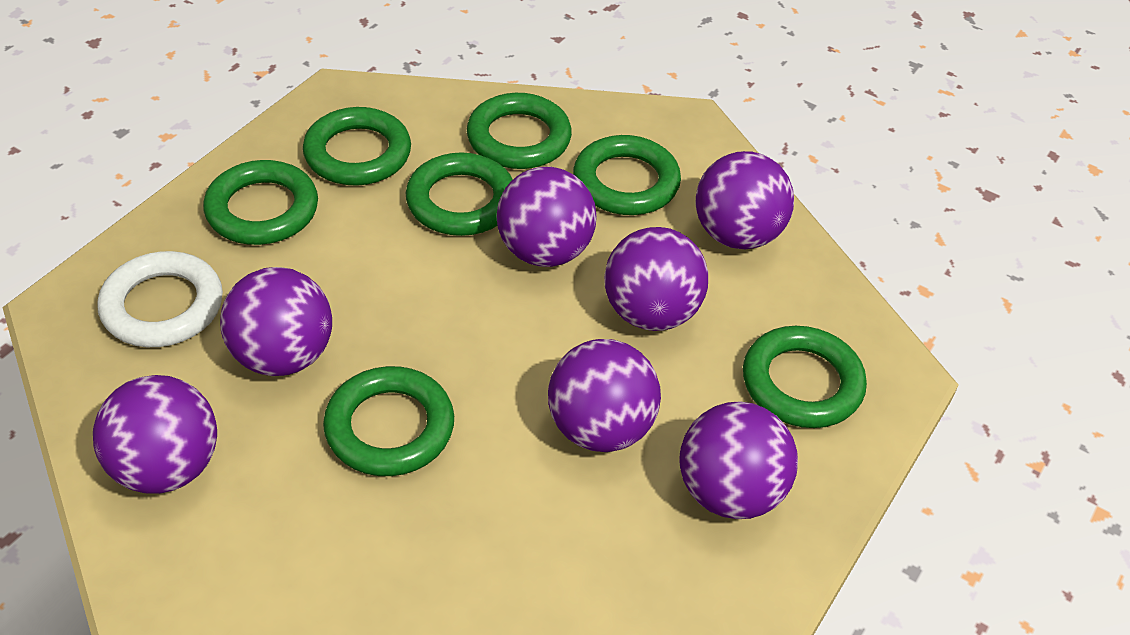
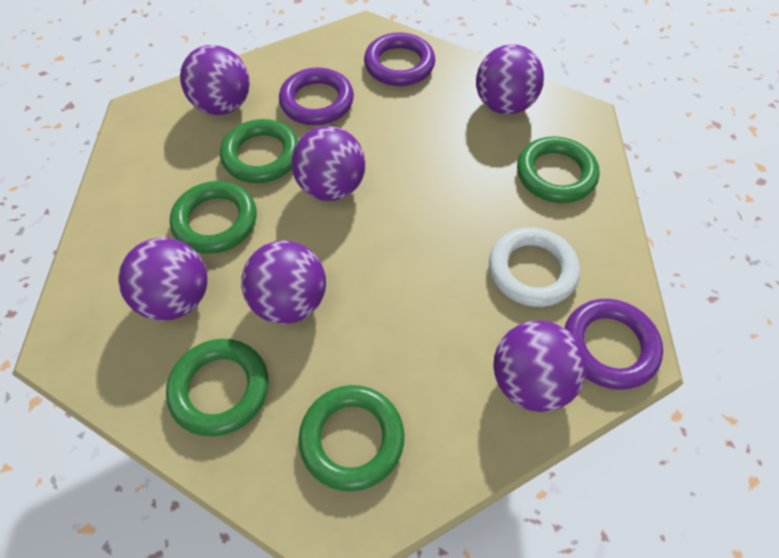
green ring: [203,160,318,245] [303,107,411,186] [323,366,454,476] [406,152,513,236] [467,93,572,169] [573,135,681,215] [743,326,867,428] = 7 -> [166,339,269,436] [170,181,257,254] [220,119,299,183] [299,385,404,491] [517,136,599,203] = 5
purple ball: [93,375,217,494] [220,267,332,376] [496,167,597,267] [548,339,661,452] [604,227,708,331] [680,401,798,519] [695,151,794,250] = 7 -> [118,238,208,321] [180,45,250,115] [241,241,326,324] [291,126,365,201] [476,44,544,115] [493,320,587,412] = 6
purple ring: none = 0 -> [279,68,354,125] [364,32,435,86] [565,299,663,390] = 3

